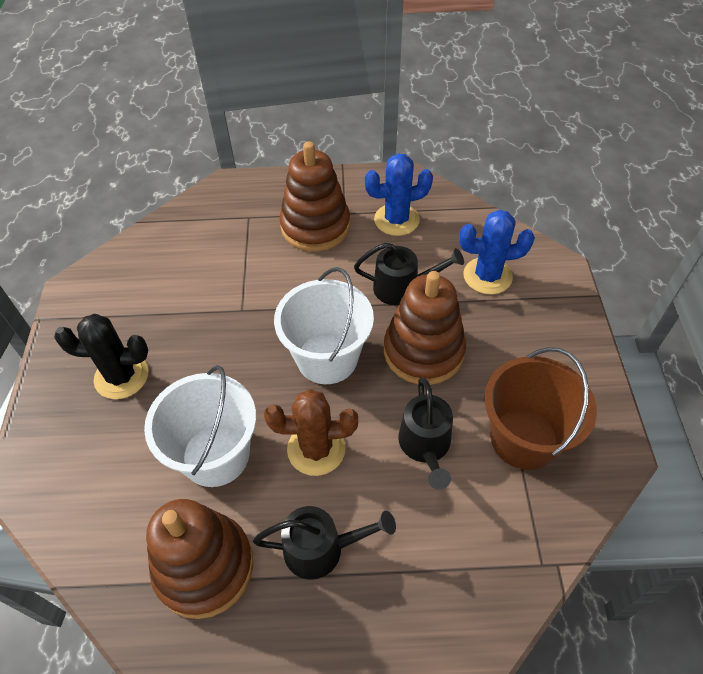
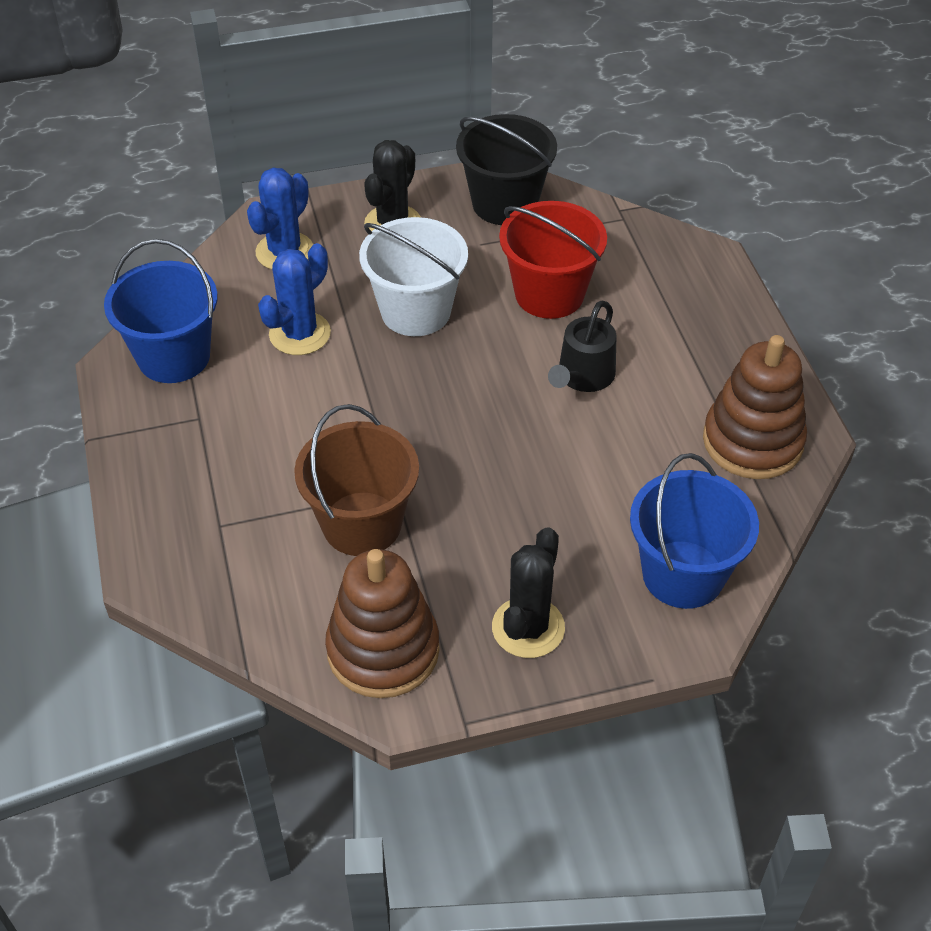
black bucket: none = 0 -> [456,114,557,225] = 1
black cactus: [54,314,149,399] = 1 -> [364,140,421,231] [492,527,565,658] = 2
black watering can: [253,506,396,580] [354,243,464,305] [398,377,453,490] = 3 -> [548,300,616,392] = 1
blue bucket: none = 0 -> [104,239,218,383] [630,453,759,609] = 2
brown cactus: [264,389,358,476] = 1 -> none = 0
brown stacking toy: [146,499,254,619] [279,141,350,252] [384,271,466,385] = 3 -> [325,549,440,698] [703,335,807,479] = 2
red bucket: none = 0 -> [499,201,607,319] = 1
white bucket: [144,365,256,487] [274,267,374,384] = 2 -> [359,217,468,336] = 1

